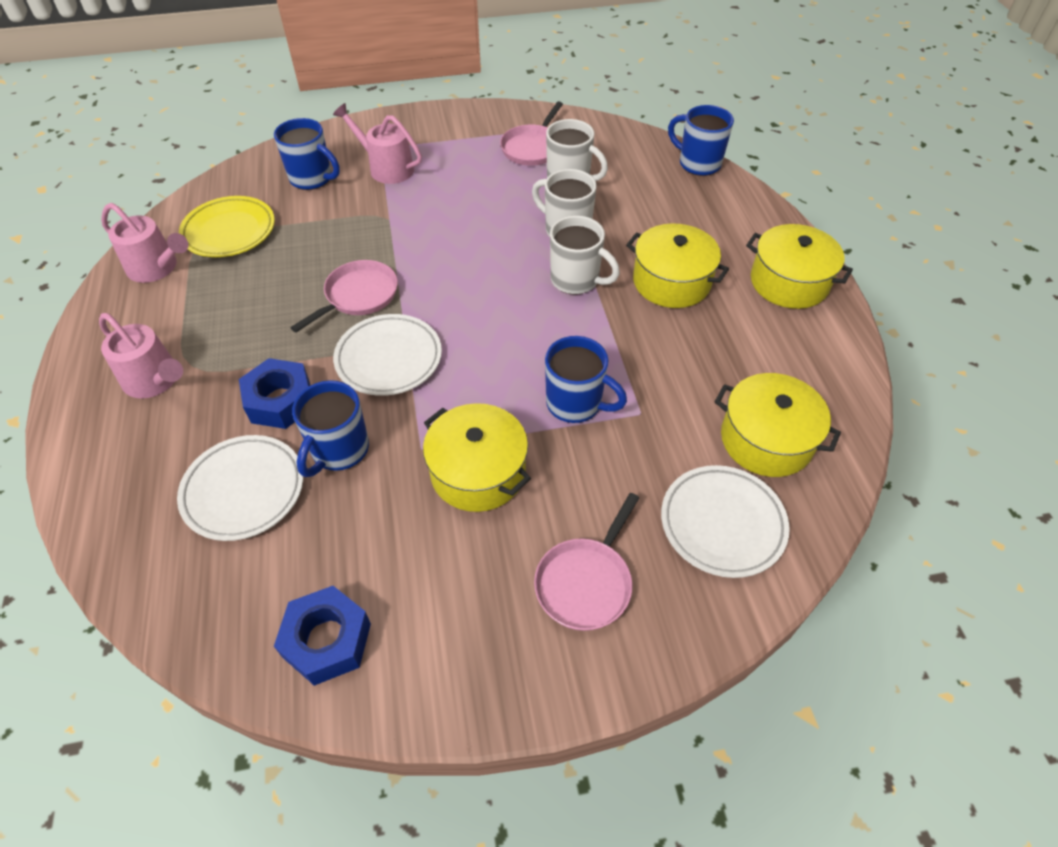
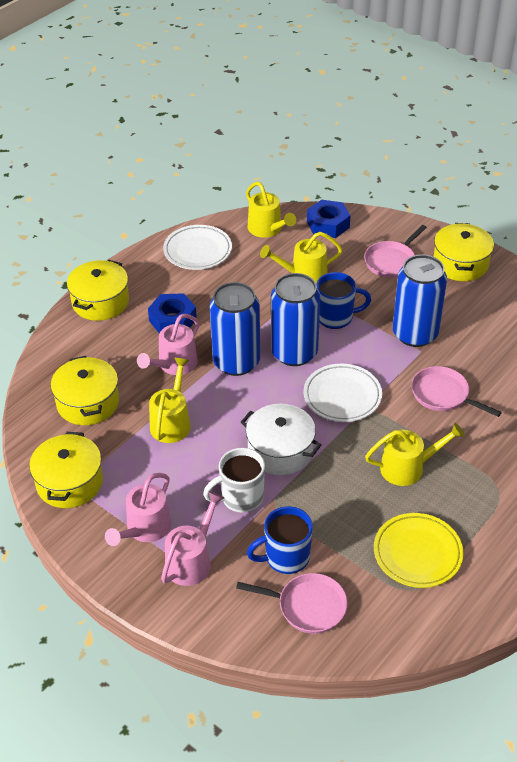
blue can: none = 0 -> [210,282,260,376] [271,273,320,366] [393,254,447,347] = 3
blue mug: [274,118,340,190] [292,380,369,477] [545,336,627,423] [668,105,734,176] = 4 -> [247,506,313,574] [316,272,371,329] = 2
white mug: [532,169,597,237] [546,119,608,181] [550,216,620,295] = 3 -> [203,448,265,513] = 1
white plate: [177,435,303,541] [333,314,442,396] [661,465,790,578] = 3 -> [163,225,232,270] [303,364,382,422] = 2
white pot: none = 0 -> [241,404,321,475] = 1
yellow watering can: none = 0 -> [149,358,191,443] [246,182,296,238] [260,232,343,283] [365,423,465,486] = 4

